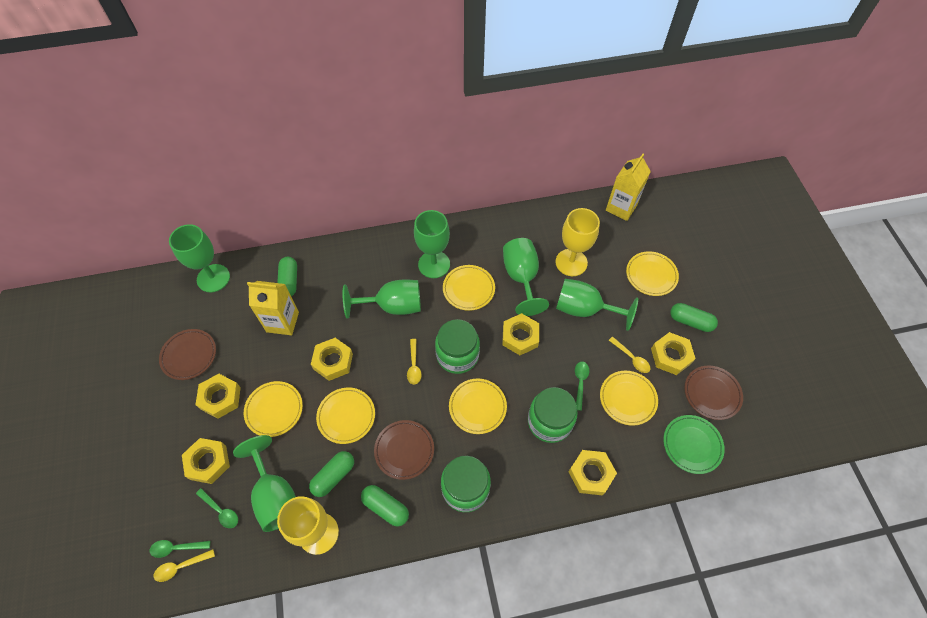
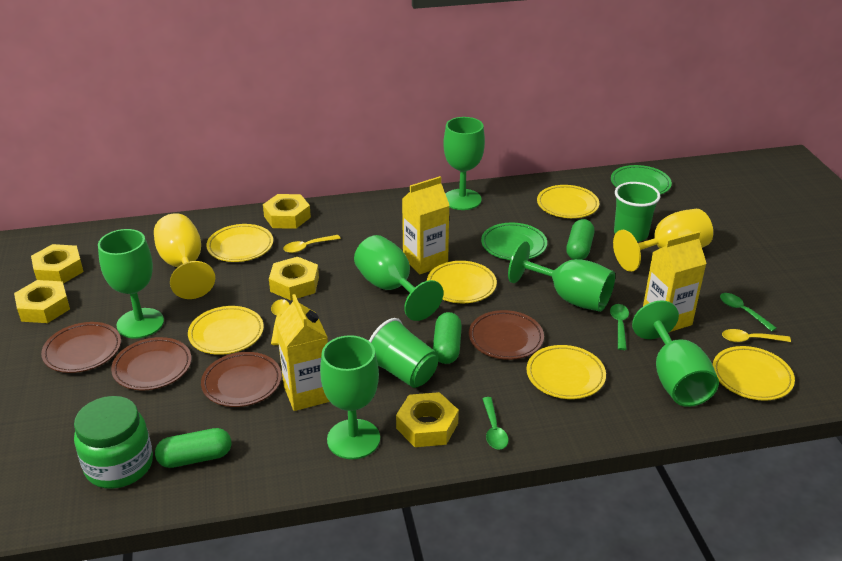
brown plate: [159,329,216,380] [374,420,434,480] [684,366,743,420] = 3 -> [41,322,121,373] [111,337,191,390] [201,352,282,407] [469,310,544,360] = 4
green capsule: [277,257,297,296] [309,451,354,497] [361,485,409,526] [670,303,718,332] = 4 -> [155,428,231,468] [433,312,462,364] [566,219,594,260] = 3
green cup: none = 0 -> [369,318,439,388] [614,182,660,242] = 2
green jar: [435,319,480,374] [441,456,491,512] [528,387,577,443] = 3 -> [74,396,153,489] = 1
green plate: [663,415,725,474] = 1 -> [481,223,547,260] [611,165,672,195] = 2
yellow carton: [247,281,299,335] [606,154,651,221] = 2 -> [276,294,330,411] [402,176,450,274] [643,231,707,332] = 3
yellow nut: [182,438,230,484] [195,374,241,419] [311,338,353,381] [502,313,539,355] [569,450,617,495] [651,332,696,375] = 6 -> [14,280,70,323] [31,244,84,284] [263,194,311,229] [269,257,319,300] [396,392,459,447] = 5

